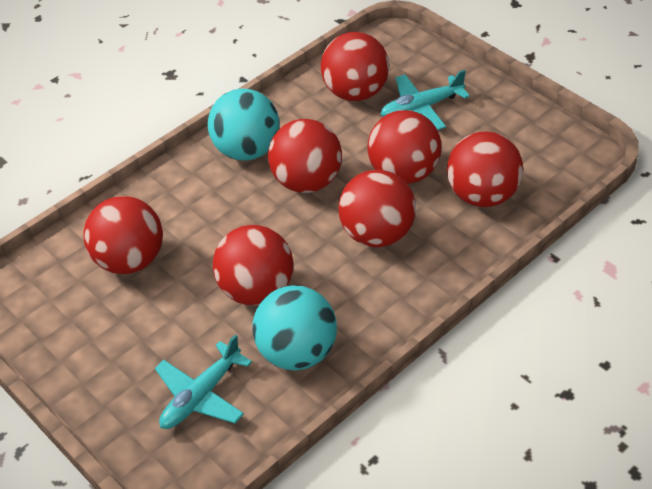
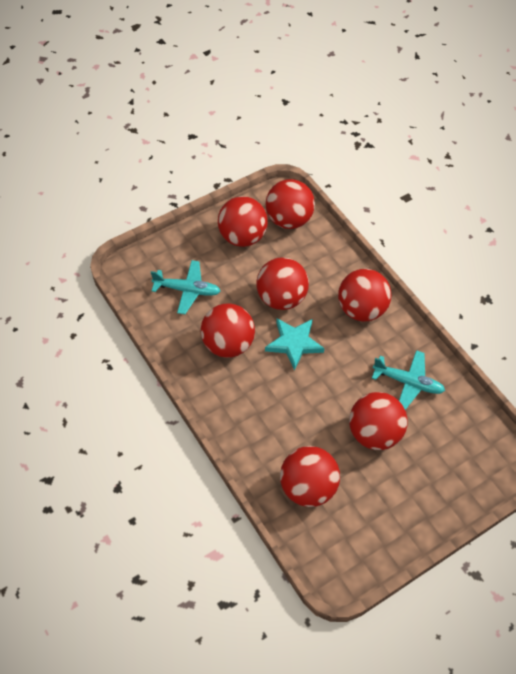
turquoise ball: [208,88,280,161] [252,285,337,370] = 2 -> none = 0
turquoise star: none = 0 -> [265,318,325,371] = 1

